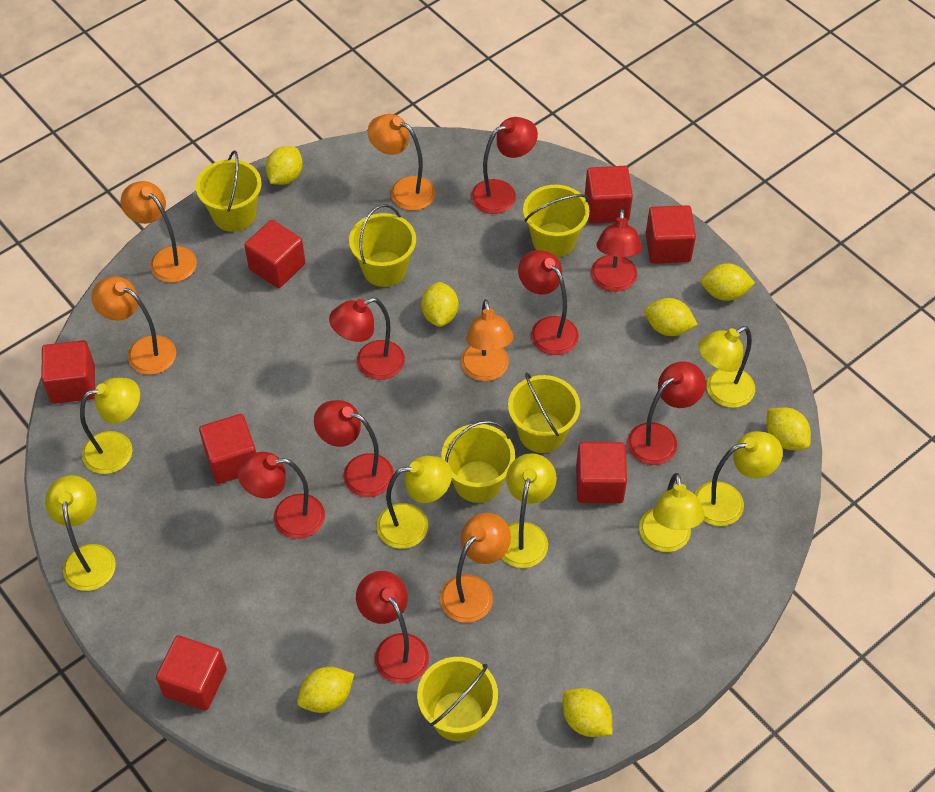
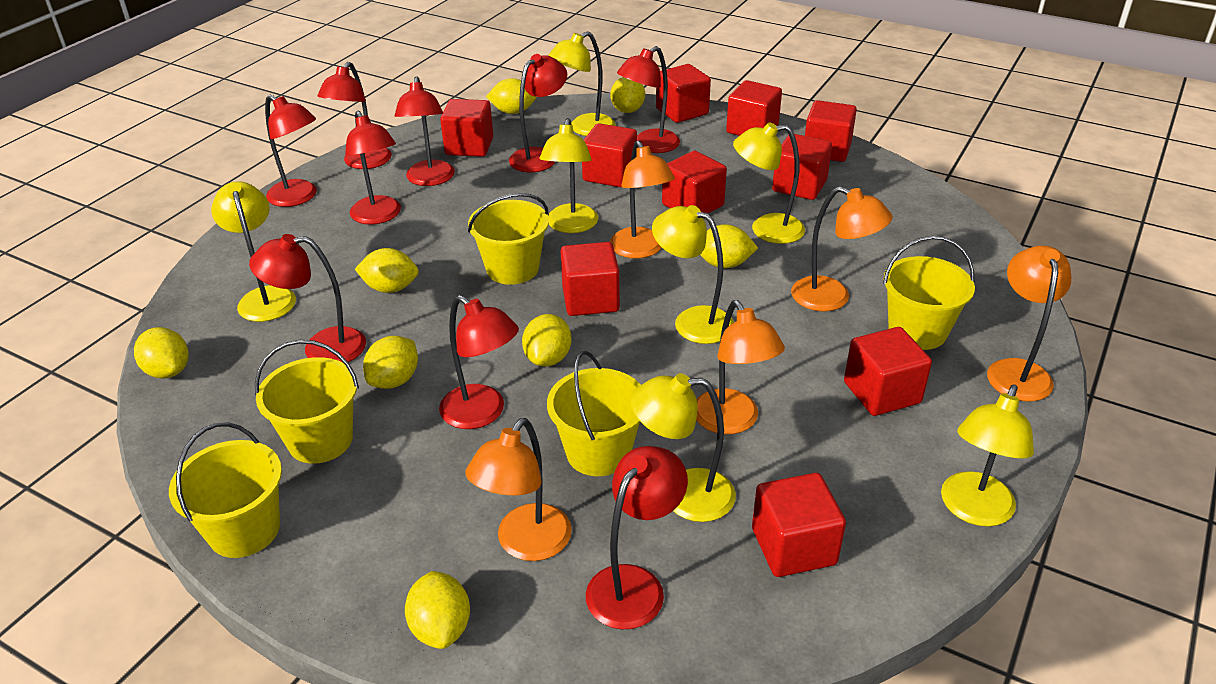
red cube: [41,340,95,404] [156,635,227,711] [199,414,256,484] [244,220,305,288] [576,442,627,503] [585,166,633,224] [646,205,696,264] = 7 -> [440,99,493,157] [561,242,620,316] [582,123,637,187] [656,64,711,123] [662,151,727,213] [726,80,782,136] [752,473,846,577] [772,134,832,200] [805,100,857,162] [844,327,932,416] = 10
red lamp: [237,452,325,539] [314,400,394,497] [329,298,405,380] [356,571,429,683] [471,117,538,214] [518,250,579,355] [591,209,642,292] [627,361,706,465] = 8 -> [249,234,366,363] [265,94,317,207] [317,62,392,169] [345,111,401,225] [395,76,455,186] [439,295,519,429] [509,54,567,172] [586,446,688,629] [617,46,680,153] = 9
yellow bucket: [195,150,262,232] [349,204,416,287] [417,657,498,741] [441,421,515,503] [508,372,580,453] [523,185,590,257] = 6 -> [169,423,282,558] [255,340,359,464] [468,193,549,285] [547,351,641,476] [883,236,975,350] = 5
yellow lemon: [265,146,303,185] [297,667,354,713] [421,282,459,327] [563,688,612,737] [645,298,698,336] [701,263,755,301] [767,407,811,450] = 7 -> [134,327,189,379] [355,248,419,293] [363,336,418,389] [405,571,470,649] [486,78,536,114] [522,314,571,367] [611,77,645,113] [700,224,758,268] = 8

